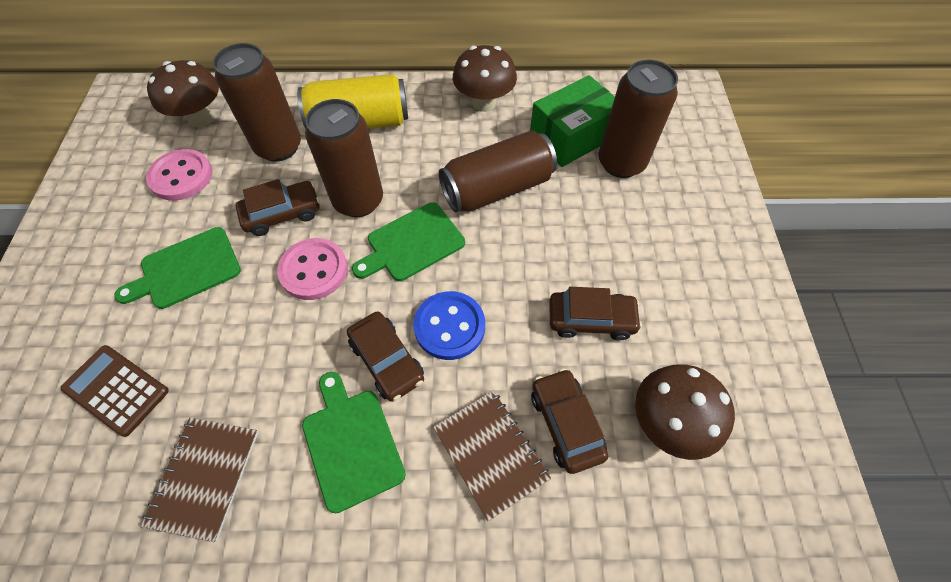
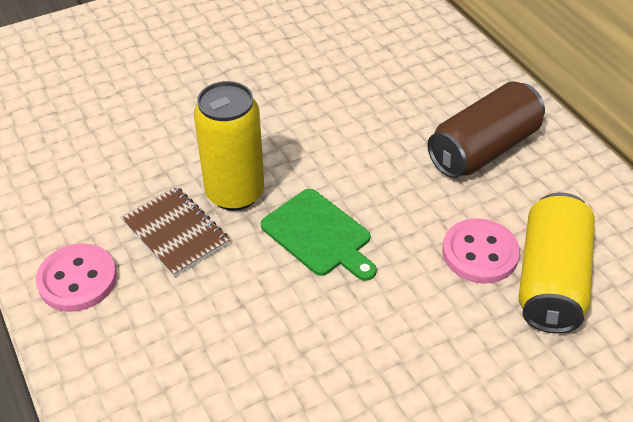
blue button: [413,291,485,360] = 1 -> none = 0
brown calculator: [61,345,169,437] = 1 -> none = 0
brown can: [213,43,301,162] [305,99,383,217] [439,130,557,212] [598,59,678,178] = 4 -> [428,81,545,178] = 1
brown car: [236,179,320,236] [347,311,424,402] [531,368,608,474] [549,287,642,340] = 4 -> none = 0
brown mushroom: [147,60,219,127] [453,45,517,112] [635,364,735,460] = 3 -> none = 0
brown notebook: [141,418,258,542] [433,390,551,521] = 2 -> [121,186,230,277] = 1
green box: [530,75,615,167] = 1 -> none = 0
green cutting board: [114,227,241,309] [302,372,406,513] [352,202,465,281] = 3 -> [261,189,377,281] = 1
yellow can: [297,74,408,129] = 1 -> [194,81,264,211] [519,193,595,333] = 2

